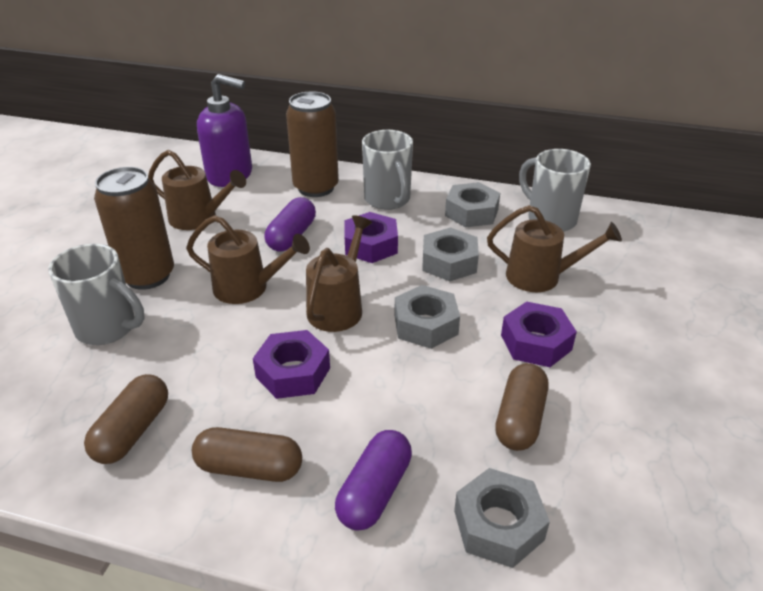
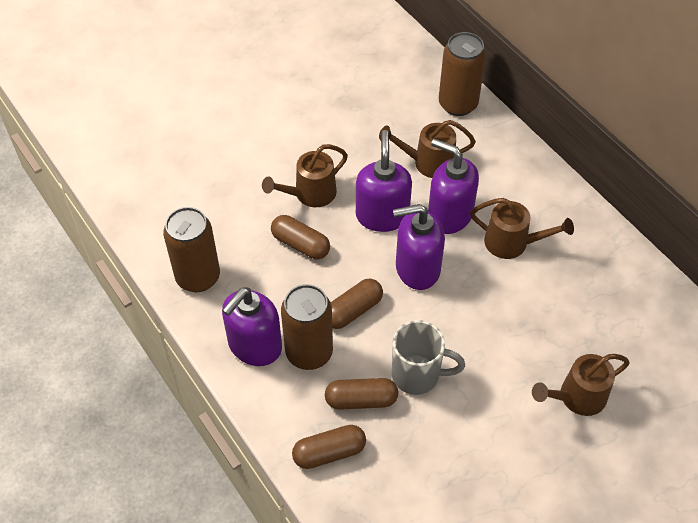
brown can: [94,167,174,290] [286,91,339,197] = 2 -> [163,207,220,292] [281,284,333,370] [439,32,486,116] = 3
brown capsule: [84,374,168,464] [192,427,302,482] [495,363,548,451] = 3 -> [271,215,330,259] [292,425,366,469] [325,378,398,410] [331,278,383,329] = 4
grey mug: [48,244,144,345] [362,130,413,210] [519,149,591,232] = 3 -> [392,320,465,395] = 1
grey nut: [394,285,460,349] [422,227,479,281] [445,182,500,227] [454,468,550,568] = 4 -> none = 0
purple capsule: [265,197,316,252] [335,430,412,531] = 2 -> none = 0
purple nut: [253,330,330,399] [344,212,398,263] [501,301,577,367] = 3 -> none = 0
purple soap dispenser: [197,74,252,187] = 1 -> [222,287,282,366] [356,130,412,232] [393,204,445,290] [428,139,479,234] = 4

